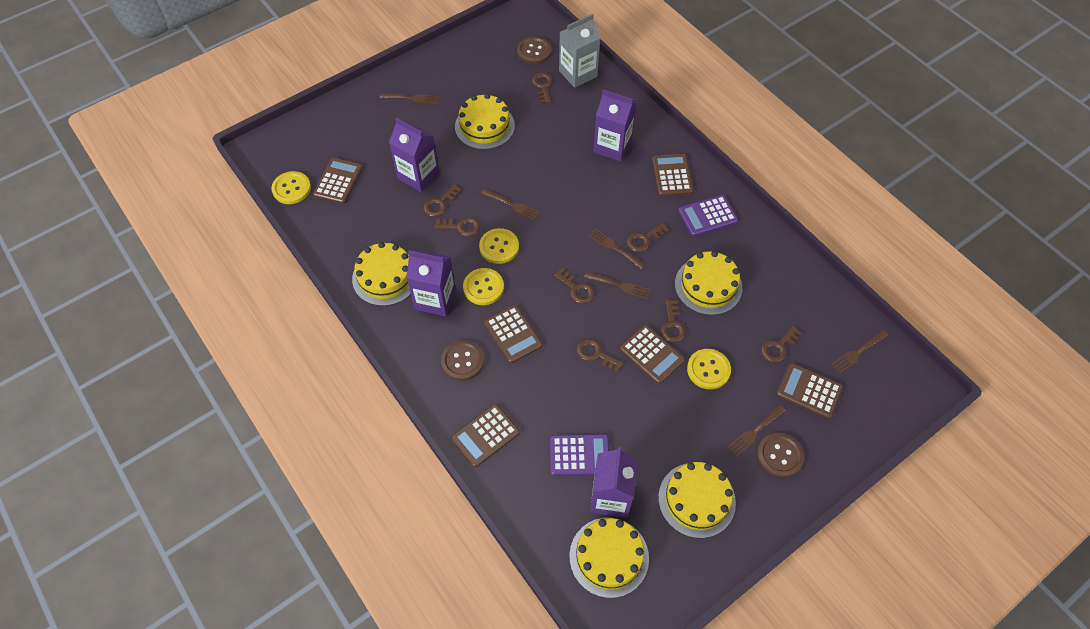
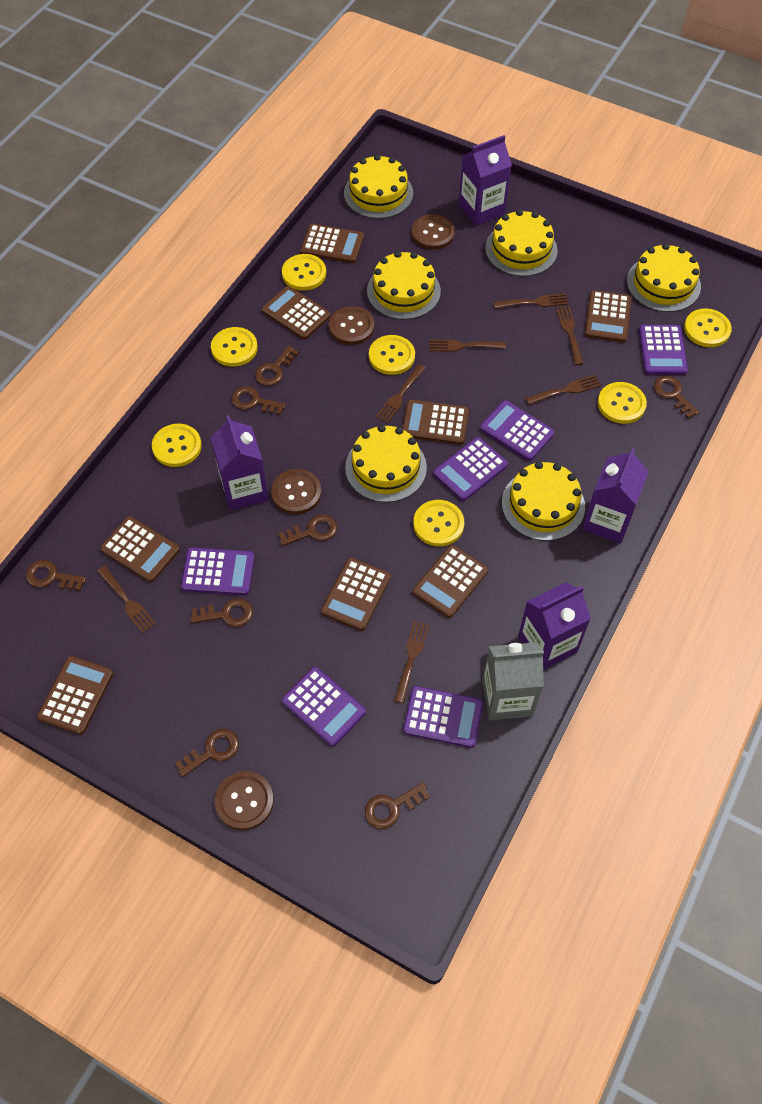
brown button: [441,340,484,381] [517,37,551,64] [757,433,804,478] = 3 -> [215,771,274,830] [271,469,322,514] [329,306,375,345] [412,214,455,250] = 4
brown calculator: [313,158,363,204] [451,404,520,467] [484,305,542,363] [620,325,685,384] [652,154,693,196] [776,363,843,419] = 6 -> [37,656,113,735] [100,516,180,582] [262,286,331,340] [301,224,364,263] [321,558,391,631] [402,399,469,445] [413,545,488,618] [585,290,631,343] = 8
brown fork: [380,93,439,104] [481,189,540,221] [584,272,651,300] [588,229,645,270] [727,405,786,457] [831,330,888,374] = 6 -> [97,566,156,633] [376,364,426,423] [394,621,429,703] [429,340,506,352] [494,293,569,309] [526,375,601,405] [556,306,584,365] = 7
purple calculator: [550,434,609,476] [679,195,738,236] = 2 -> [181,547,255,595] [282,667,366,747] [403,686,483,748] [433,437,508,501] [480,400,555,461] [639,325,688,375] = 6
yellow button: [271,171,311,204] [463,268,504,305] [479,228,519,264] [687,349,731,390] = 4 -> [152,423,202,467] [211,327,258,367] [282,254,326,291] [369,335,415,375] [413,500,464,546] [598,382,647,424] [684,308,732,347] = 7
yellow cake: [352,242,411,306] [455,94,515,150] [569,518,649,598] [658,462,736,538] [675,251,742,315] = 5 -> [344,154,413,219] [345,425,427,502] [367,251,441,320] [485,210,558,277] [502,461,585,541] [627,243,701,312] = 6

